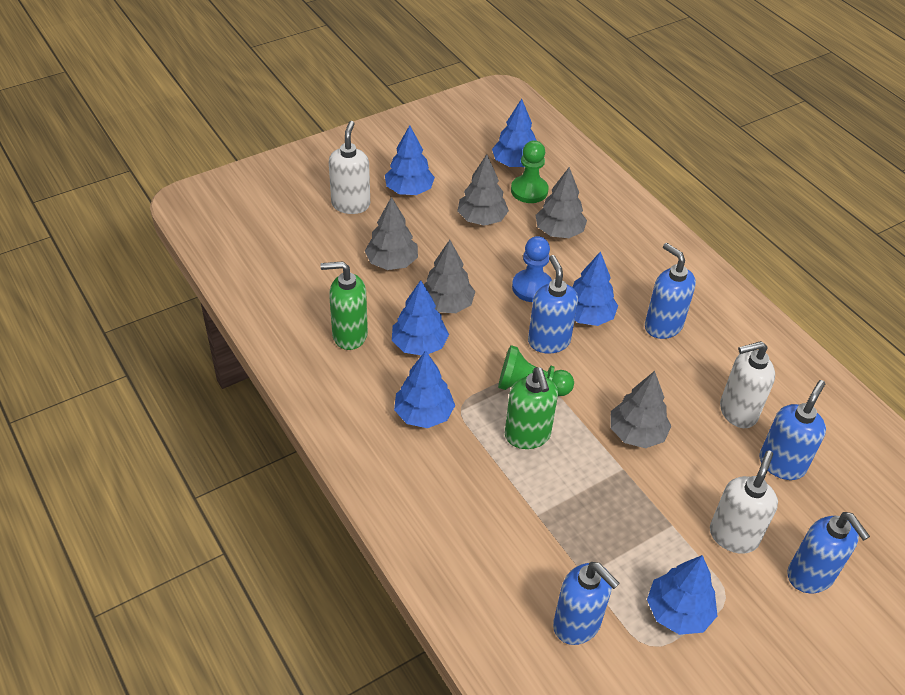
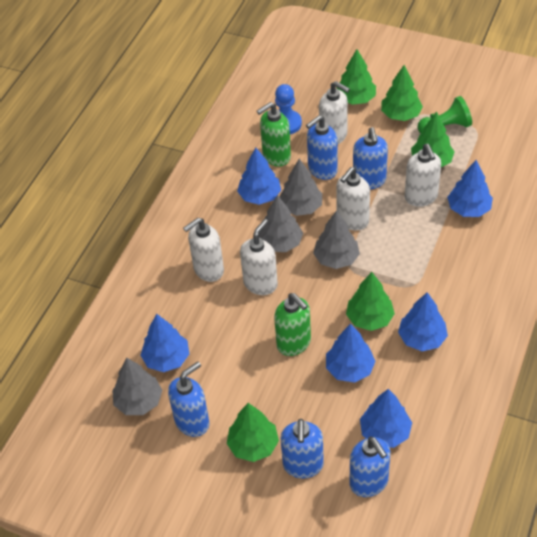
green pawn: [498,345,574,396] [511,140,548,203] = 2 -> [418,96,472,133] = 1
green tree: none = 0 -> [227,403,279,462] [336,49,376,105] [346,272,395,331] [381,65,423,121] [411,111,454,167] = 5
grey tree: [365,197,418,270] [424,240,475,313] [457,154,509,226] [535,167,587,238] [610,371,671,448] = 5 -> [112,358,162,415] [259,195,303,252] [280,159,322,216] [313,211,360,269] = 4
white soap dispenser: [329,121,370,214] [710,450,778,554] [720,341,775,428] = 3 -> [183,218,224,282] [240,219,278,295] [319,81,350,145] [336,167,370,230] [405,144,441,207] = 5

